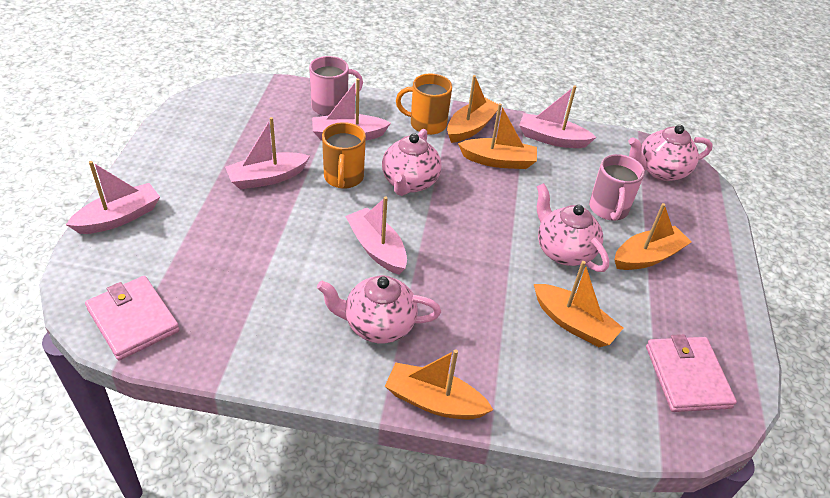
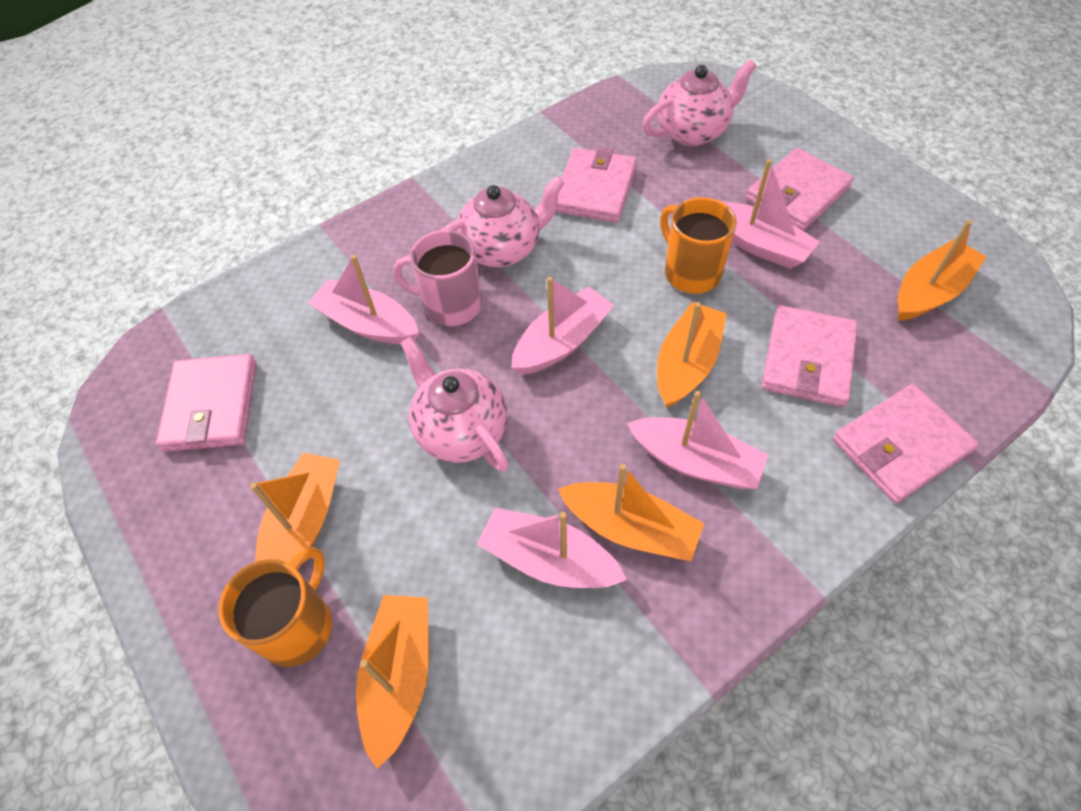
pink mug: [309,56,363,116] [589,154,645,221] = 2 -> [393,230,482,326] = 1
pink teapot: [317,275,441,343] [382,129,442,196] [537,183,609,272] [628,125,713,181] = 4 -> [400,336,509,472] [441,176,565,267] [642,59,757,146] = 3
pink wallet: [85,276,180,360] [646,334,737,412] = 2 -> [156,354,257,452] [555,147,637,223] [746,148,854,231] [762,305,858,407] [833,384,979,503] = 5

